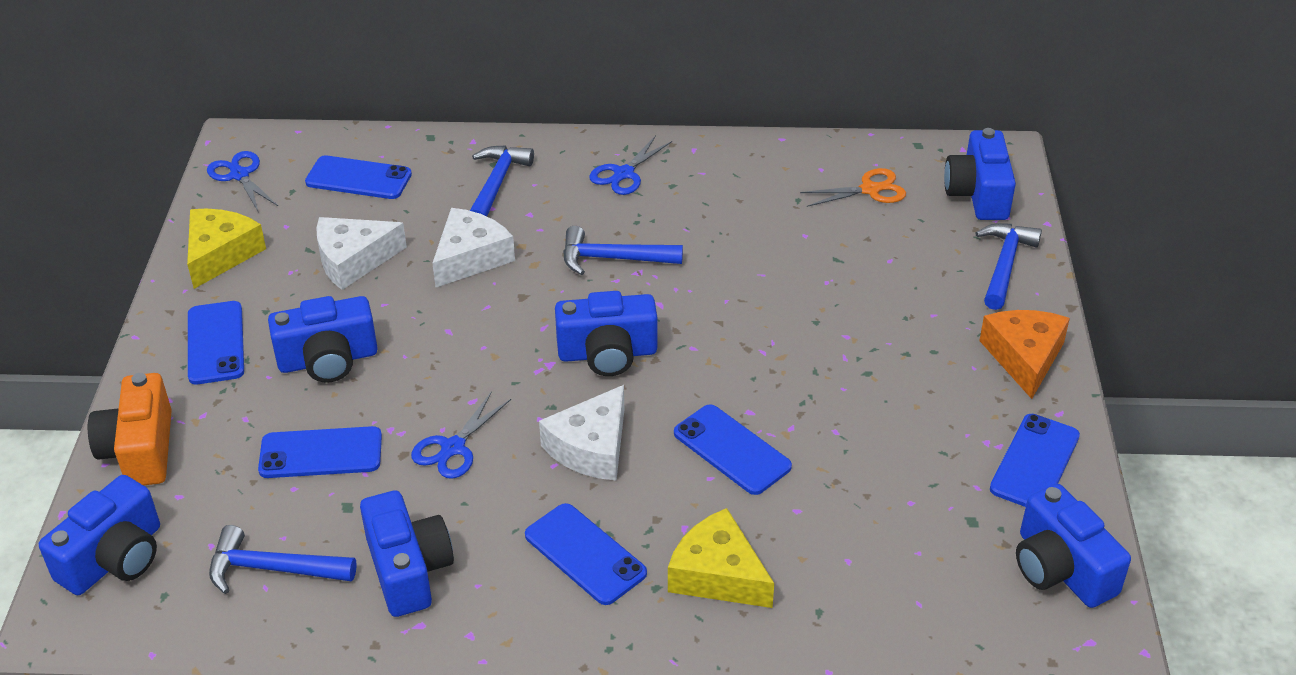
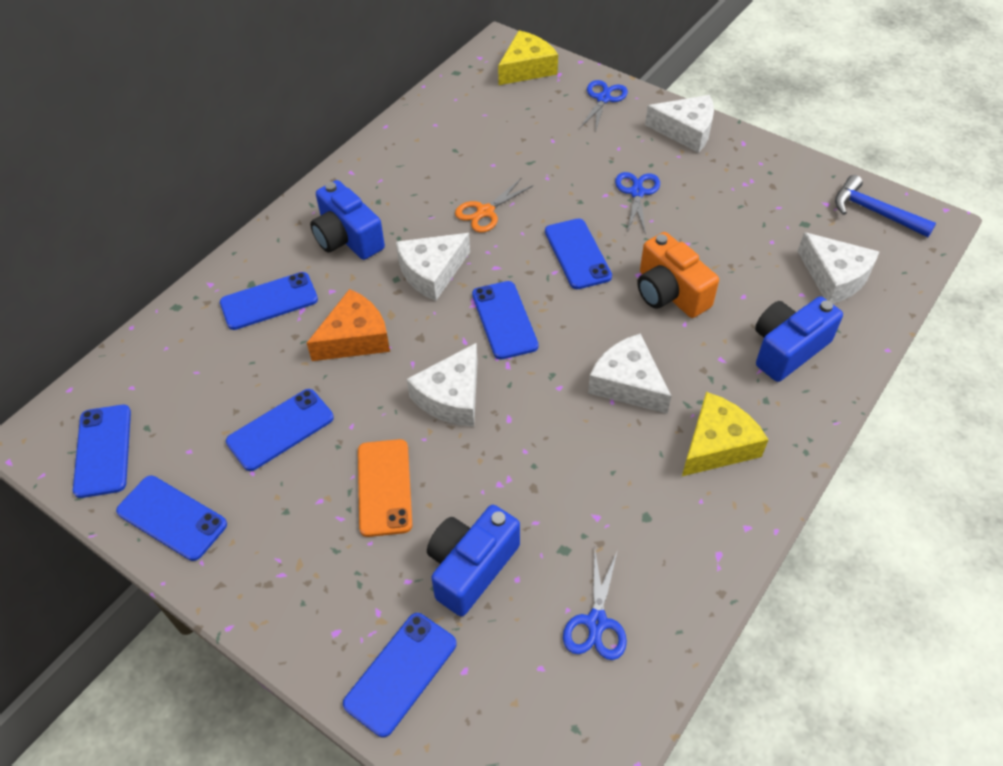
blue camera: [39,475,160,595] [268,296,378,383] [360,490,454,617] [555,291,657,376] [944,128,1016,220] [1016,484,1131,608] = 6 -> [310,180,385,260] [427,505,520,616] [755,297,843,382] = 3
blue hammer: [209,525,357,594] [470,145,534,216] [563,226,683,275] [975,223,1042,310] = 4 -> [835,175,936,237] = 1
blue phone: [188,301,244,384] [258,426,382,478] [305,155,412,199] [525,503,647,605] [674,405,792,495] [990,414,1080,507] = 6 -> [73,405,131,498] [116,476,227,561] [220,272,318,330] [226,389,334,471] [343,613,456,737] [472,281,538,360] [545,219,612,289] = 7
orange phone: none = 0 -> [358,439,412,537] = 1
white cheese: [316,217,407,290] [432,208,515,287] [539,385,624,480] = 3 -> [396,233,470,301] [407,343,478,427] [588,333,671,414] [645,95,714,153] [797,232,879,304] = 5

